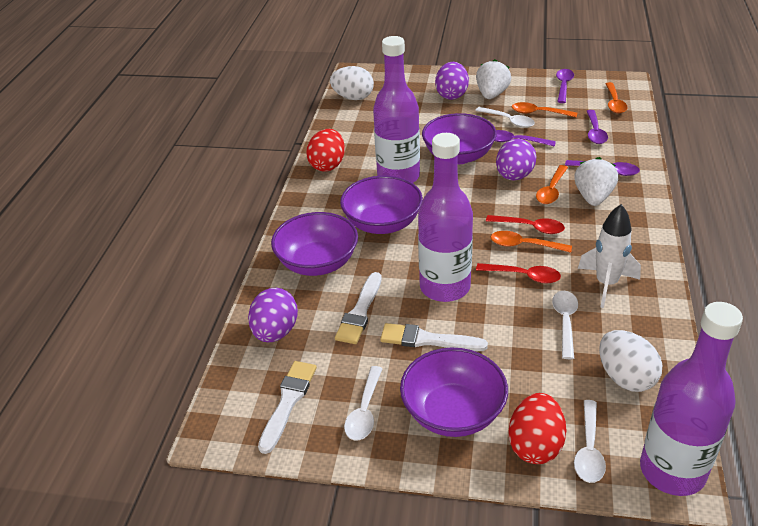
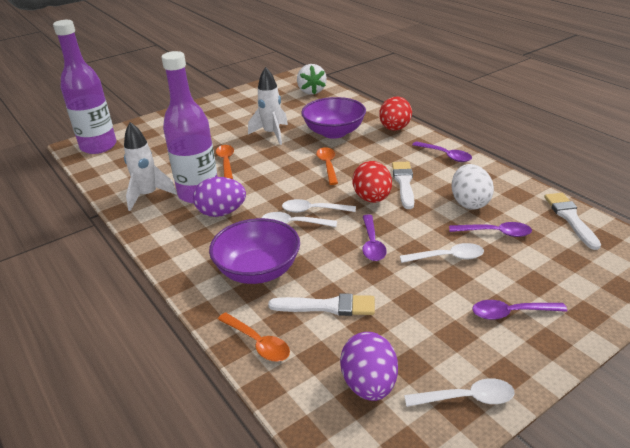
orange spoon: [491,231,572,253] [512,102,577,117] [536,165,568,204] [605,82,627,113] = 4 -> [216,145,234,179] [218,312,290,362] [316,147,338,185] = 3
purple bottle: [373,36,420,183] [418,133,473,302] [640,302,743,496] = 3 -> [53,20,117,154] [162,51,217,204] = 2
purple bowl: [271,212,358,276] [340,176,423,234] [400,348,508,437] [422,113,497,164] = 4 -> [209,218,300,284] [301,97,366,139] = 2
purple egg: [248,288,298,342] [435,62,469,100] [496,139,536,181] = 3 -> [193,177,246,217] [340,332,398,401] = 2
red spoon: [476,263,561,284] [486,215,565,234] = 2 -> none = 0
white egg: [330,66,374,100] [599,330,662,392] = 2 -> [452,164,494,210] = 1
white rocket: [578,204,641,308] = 1 -> [124,122,177,211] [248,67,288,145] = 2
white strawberry: [476,59,511,99] [574,157,618,206] = 2 -> [297,64,327,95] = 1

